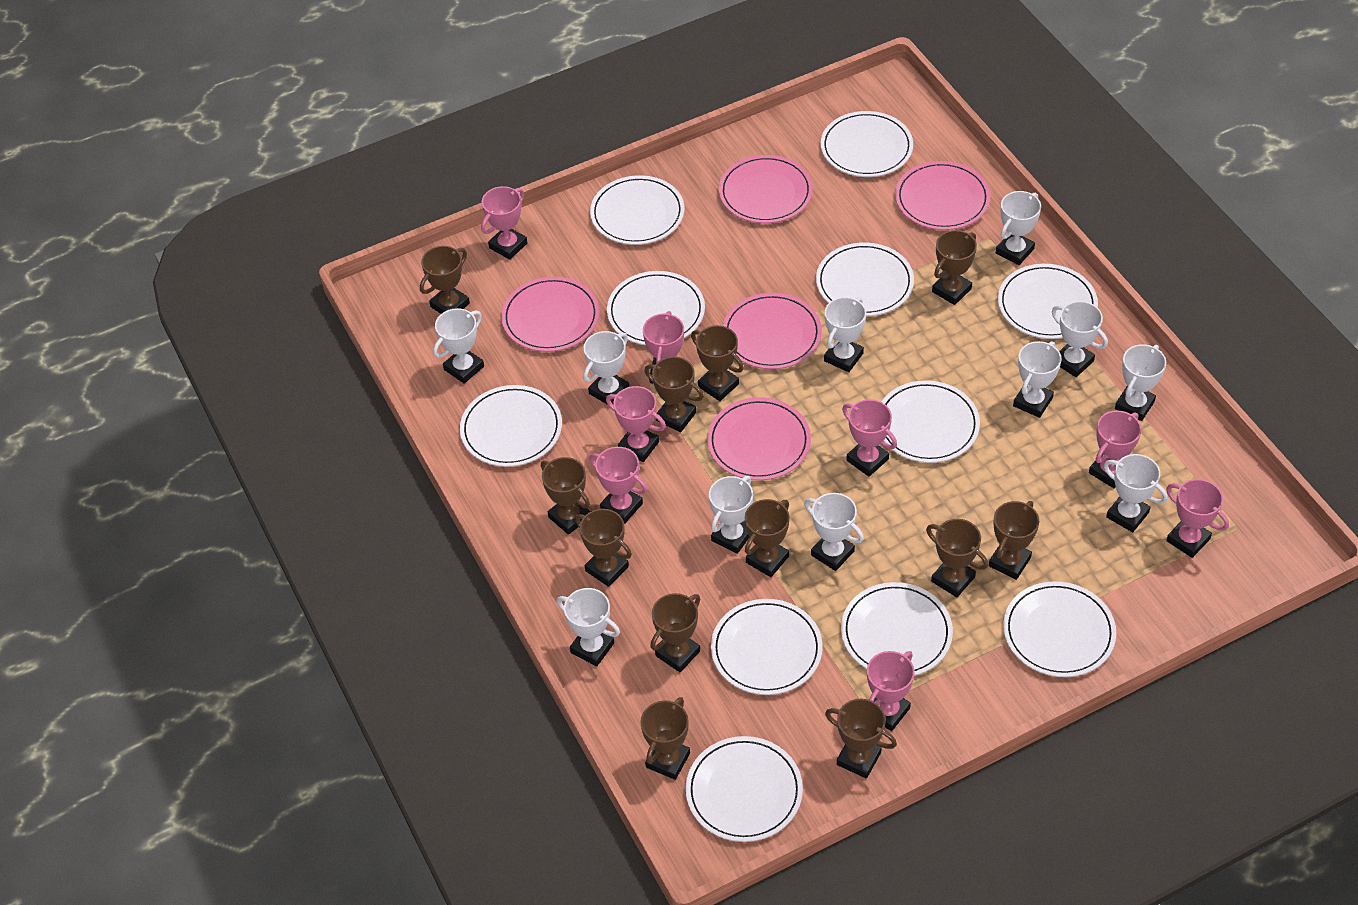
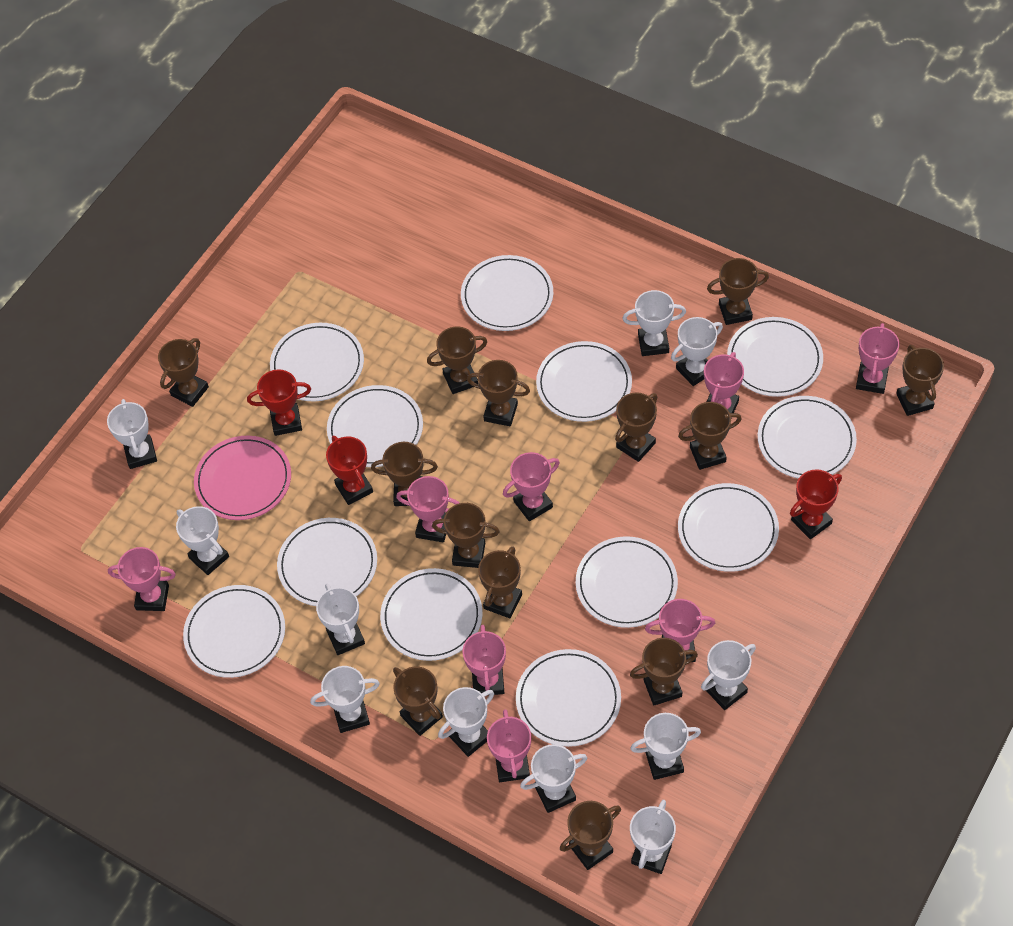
brown trophy: [420,246,470,314] [541,457,590,535] [575,509,632,587] [640,697,690,780] [644,356,704,432] [650,593,700,672] [691,325,744,401] [745,499,789,577] [825,699,897,779] [926,519,988,597] [932,230,977,305] [989,501,1039,580] = 12 -> [158,338,209,407] [371,442,438,506] [393,666,443,736] [427,326,487,394] [432,503,500,568] [467,360,530,426] [478,547,522,618] [560,801,621,870] [615,392,657,462] [630,638,698,705] [678,402,742,470] [707,258,769,325] [896,345,944,416] = 13
pink plate: [501,277,599,352] [707,397,811,480] [719,155,813,223] [723,293,822,369] [895,161,991,230] = 5 -> [194,436,291,520] = 1
red trophy: none = 0 -> [247,369,311,436] [326,436,373,505] [790,469,842,539] = 3
white plate: [460,385,562,467] [590,175,684,245] [607,271,705,345] [686,736,803,842] [711,599,823,695] [816,242,914,316] [821,111,913,177] [841,582,953,676] [882,380,980,463] [998,264,1098,339] [1003,581,1116,677] = 11 -> [183,585,285,678] [270,323,364,401] [277,518,377,606] [327,385,423,467] [380,568,483,661] [461,255,553,331] [516,649,621,747] [536,341,632,422] [576,536,678,628] [678,483,779,572] [727,317,823,397] [758,396,857,479] = 12

